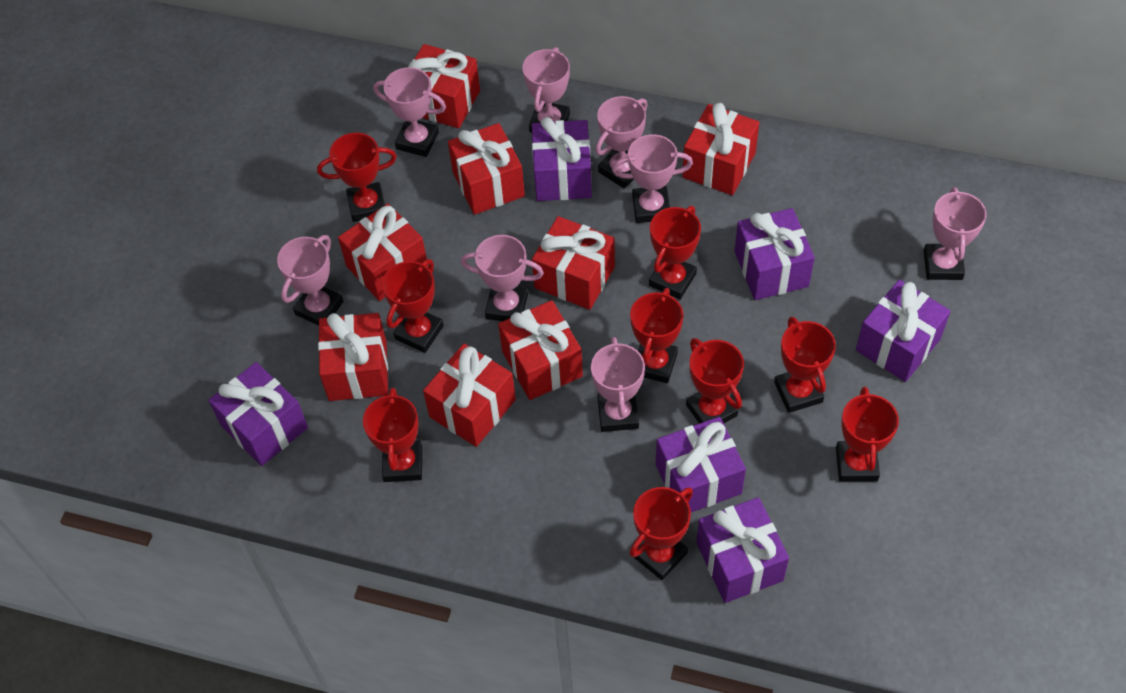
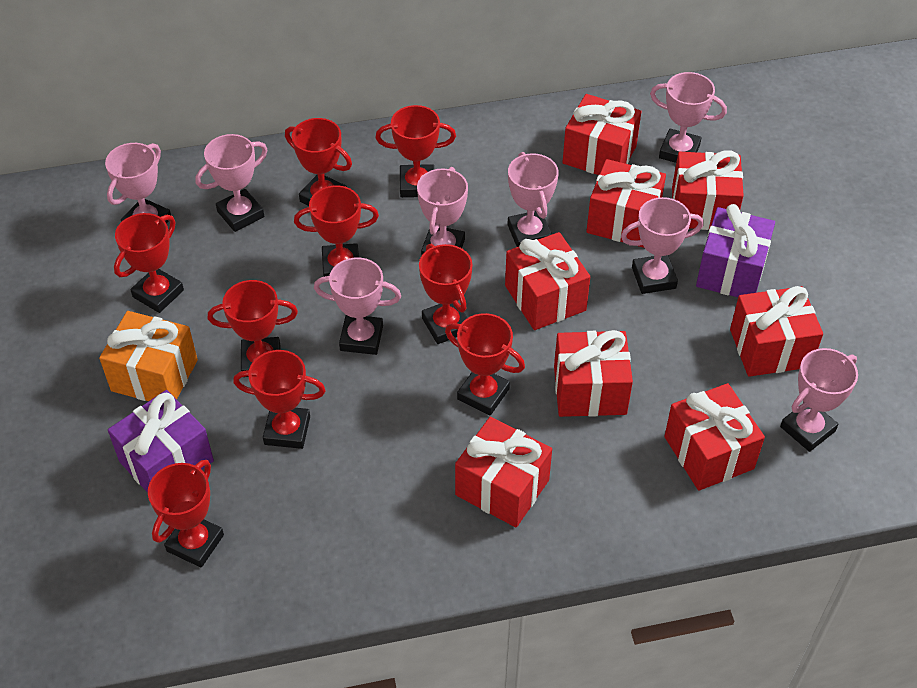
orange gift: none = 0 -> [99,311,198,401] = 1
purple gift: [208,362,308,466] [532,117,592,201] [656,417,746,512] [696,497,789,603] [734,208,815,300] [856,280,951,382] = 6 -> [108,390,214,493] [696,204,775,297] = 2

